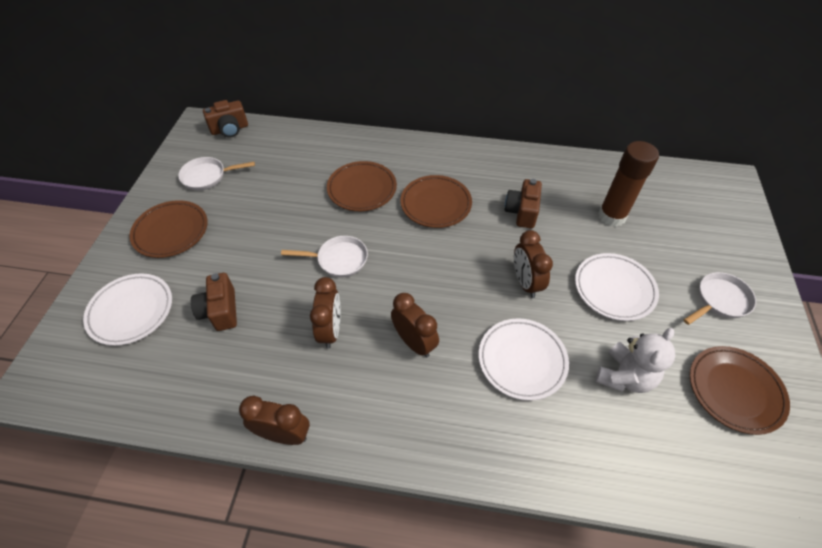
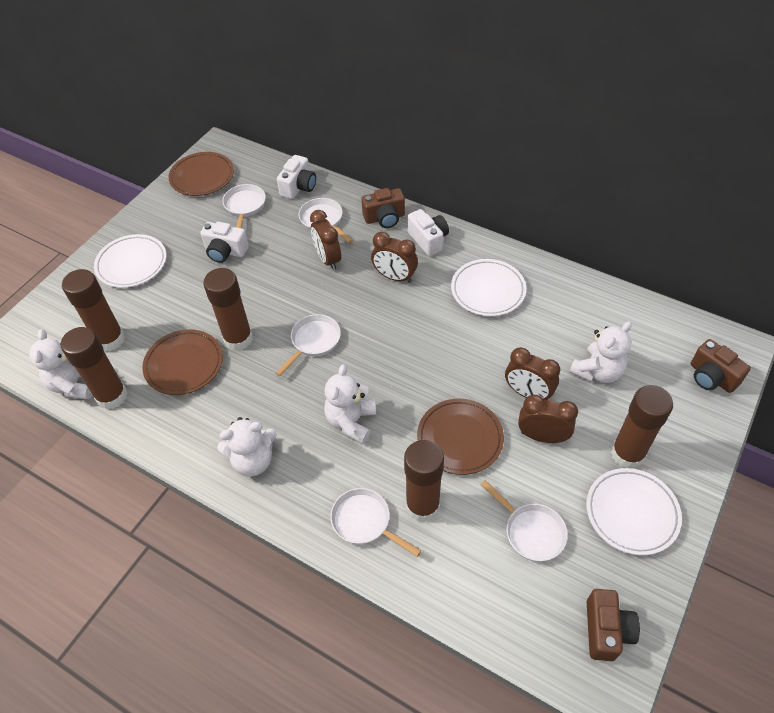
brown glue stick: [598,141,659,227] = 1 -> [61,327,127,409] [62,269,125,351] [203,268,253,351] [404,440,444,522] [611,385,673,469] = 5
brown plate: [129,200,208,258] [327,161,397,211] [401,175,472,228] [690,346,790,435] = 4 -> [142,329,223,395] [168,152,234,196] [417,399,504,475] = 3
white camera: none = 0 -> [200,222,249,263] [277,155,316,199] [408,209,449,256] = 3
white pan: [178,157,255,190] [281,236,368,277] [683,272,756,325] = 3 -> [222,184,266,228] [275,314,341,376] [299,198,353,243] [330,488,421,557] [480,480,568,562] = 5
white teddy bear: [595,328,676,393] = 1 -> [30,329,92,400] [217,417,277,477] [324,364,376,444] [569,321,632,383] = 4

